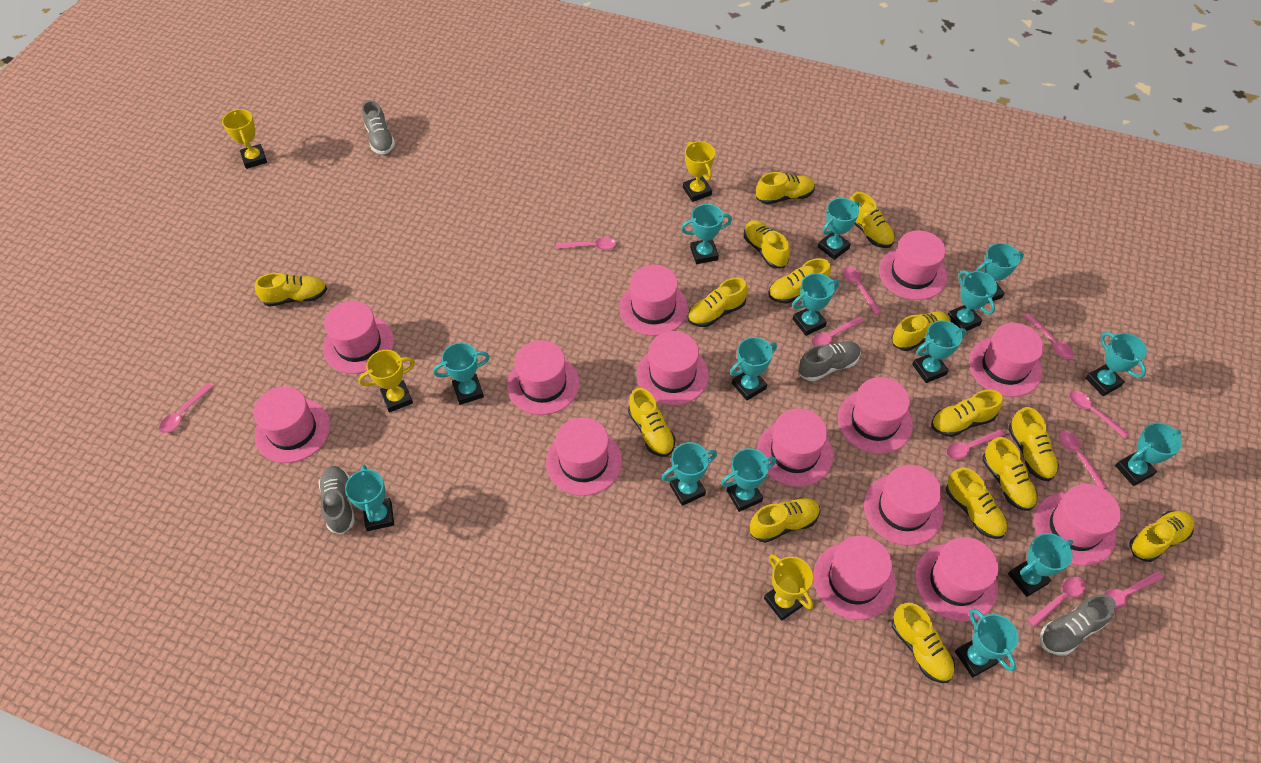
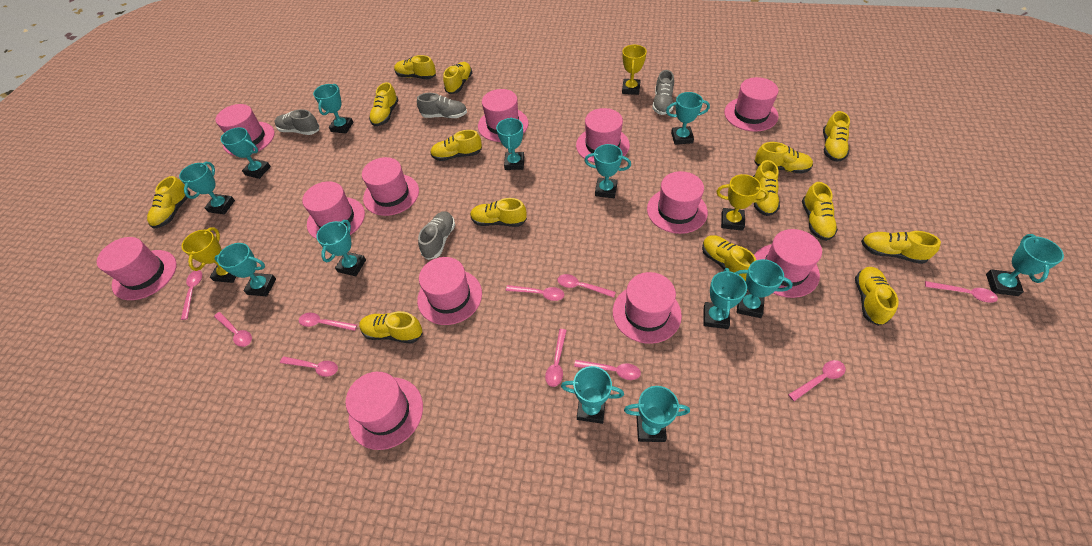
pink hat: [253,386,330,463] [323,301,394,374] [507,340,579,415] [546,417,622,496] [619,265,688,336] [637,331,709,405] [757,408,833,487] [813,536,896,620] [838,377,913,454] [864,465,943,546] [879,230,947,300] [915,537,998,621] [969,323,1044,397] [1034,484,1121,566] = 14 -> [97,237,177,300] [215,104,275,156] [302,181,365,239] [346,372,423,450] [362,157,419,216] [417,257,482,325] [478,89,529,142] [576,108,630,163] [613,272,682,344] [647,171,708,234] [724,77,779,132] [754,229,822,298] = 12
turquoise trophy: [345,464,394,531] [433,342,490,405] [662,442,717,506] [681,204,732,264] [721,448,777,512] [730,337,777,400] [792,273,839,336] [818,198,859,260] [912,320,967,383] [948,270,997,333] [955,609,1019,677] [976,243,1024,303] [1008,533,1073,597] [1085,332,1147,396] [1115,422,1182,486] = 15 -> [179,162,235,214] [214,243,276,296] [221,127,271,179] [313,84,353,134] [316,220,366,276] [496,117,524,170] [561,366,624,424] [584,144,631,198] [624,386,690,442] [666,92,710,145] [703,268,747,329] [735,259,793,318] [986,234,1064,296] = 13
yellow shoe: [255,273,327,307] [628,388,675,457] [688,278,747,327] [744,220,790,268] [750,498,820,543] [756,172,815,204] [768,258,831,304] [850,192,895,248] [892,311,951,351] [892,602,955,683] [931,390,1003,437] [946,467,1007,539] [982,437,1037,511] [1008,407,1059,481] [1129,511,1195,562] = 15 -> [147,176,190,229] [359,311,423,344] [369,82,399,126] [394,55,436,79] [430,130,482,161] [443,62,472,94] [470,198,527,227] [702,235,756,281] [753,160,780,216] [754,142,813,174] [802,182,838,241] [823,111,850,162] [855,267,899,326] [861,231,941,264] = 14
yellow trophy: [222,109,267,169] [358,350,415,412] [683,141,715,202] [764,554,813,621] = 4 -> [182,227,236,283] [622,45,647,95] [716,174,769,231] = 3

